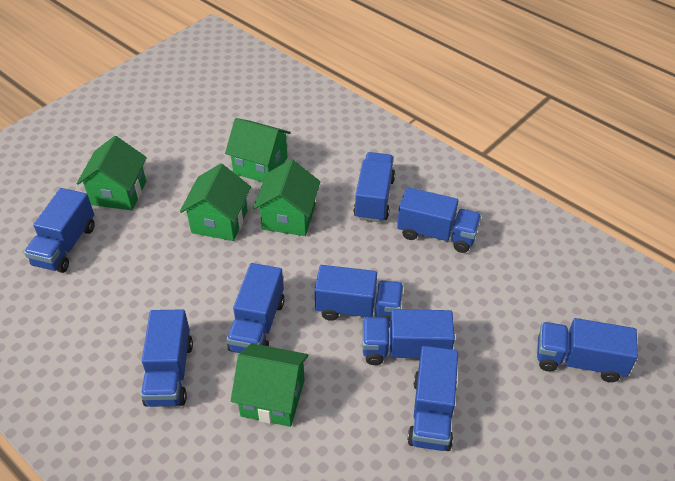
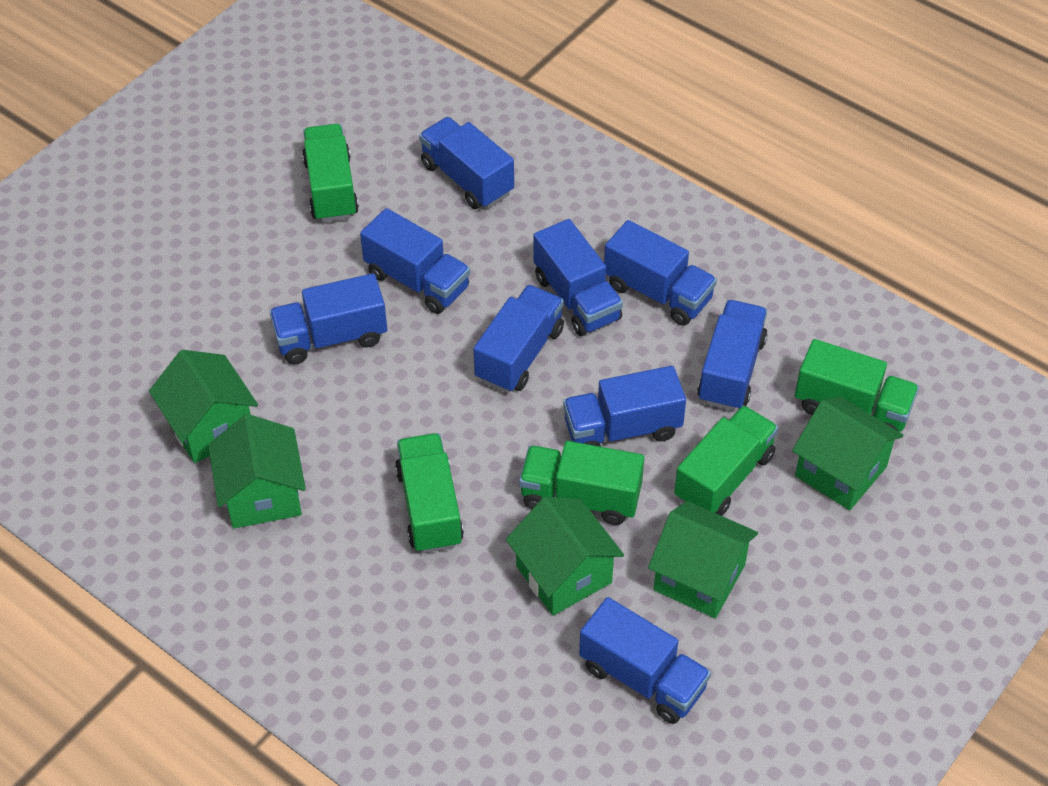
green truck: none = 0 -> [302,124,359,222] [395,433,464,553] [519,441,644,525] [674,405,778,516] [795,339,919,432] = 5

